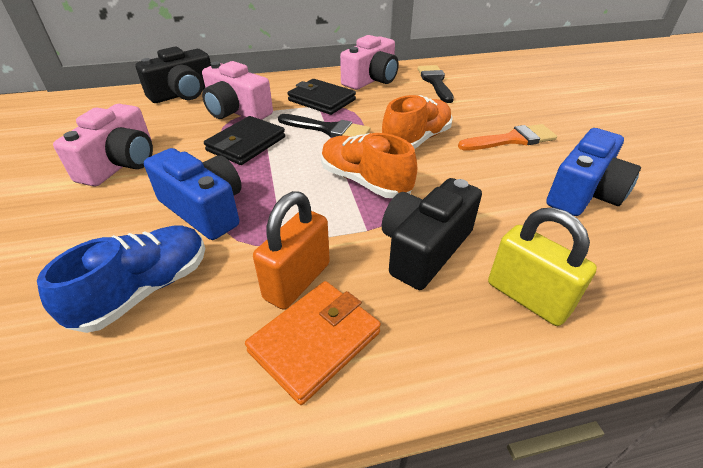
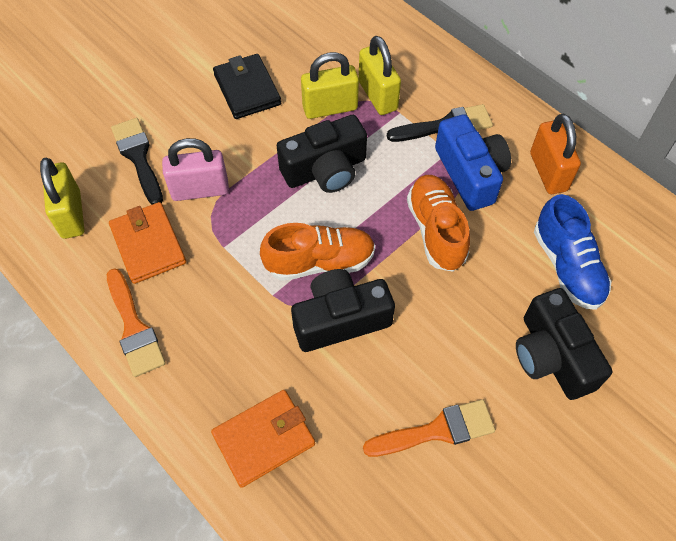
black camera: [135,47,211,103] [382,178,482,290] = 2 -> [277,115,367,193] [291,269,395,352] [516,288,612,400] = 3
black wallet: [204,116,285,165] [287,79,356,115] = 2 -> [213,54,281,119] = 1
blue camera: [144,148,242,240] [546,128,641,216] = 2 -> [435,114,511,211] = 1
orange brush: [458,124,557,150] = 1 -> [107,268,166,377] [363,399,495,457] = 2
orange wallet: [245,281,381,405] = 1 -> [109,202,186,284] [211,390,315,488] = 2
pink camera: [53,104,153,187] [202,61,273,120] [340,35,399,90] = 3 -> none = 0
pink padlock: none = 0 -> [162,138,229,201] = 1
yellow padlock: [488,208,597,326] = 1 -> [40,158,84,239] [301,52,359,119] [359,36,401,115] = 3

